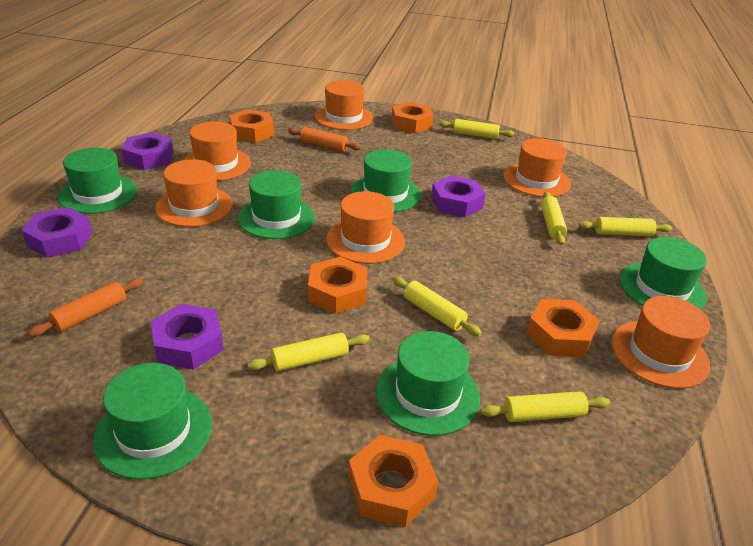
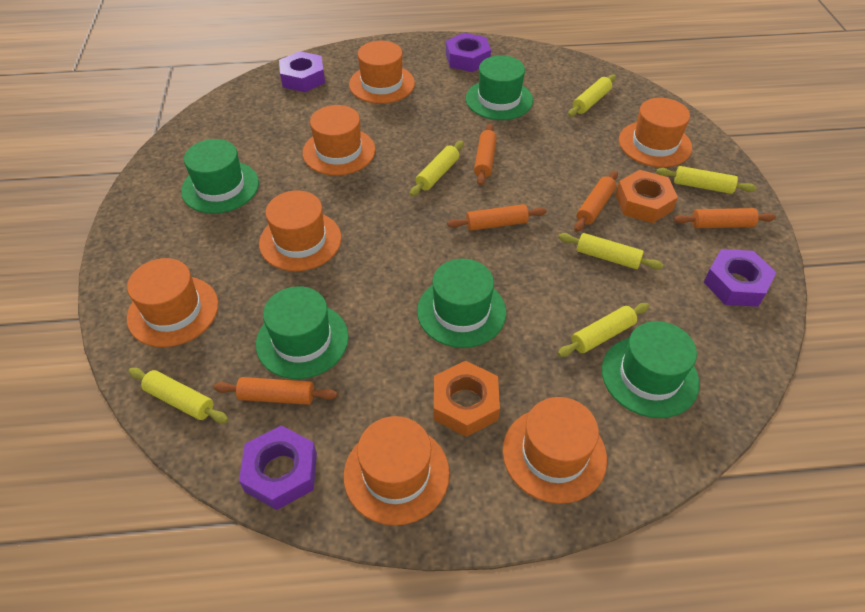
green hat: [58,148,137,214] [93,363,212,480] [238,170,315,239] [350,149,421,212] [376,331,480,436] [619,237,707,310] = 6 -> [181,139,259,214] [256,286,349,379] [417,259,506,348] [466,55,533,120] [602,321,700,418] = 5
orange hat: [155,159,233,227] [183,121,251,181] [315,80,373,130] [326,191,405,264] [503,138,571,197] [611,296,710,389] = 6 -> [127,258,218,347] [259,190,342,271] [302,105,376,175] [344,416,450,526] [349,41,415,104] [503,397,607,504] [619,98,692,167] = 7
orange nut: [229,109,274,143] [308,257,367,314] [348,435,438,527] [391,102,434,133] [526,299,600,357] = 5 -> [434,361,500,437] [616,170,678,223] = 2
orange rolling pin: [28,278,143,337] [288,127,361,151] = 2 -> [214,377,337,405] [447,204,547,231] [474,124,497,186] [574,171,618,232] [674,208,776,228] = 5

